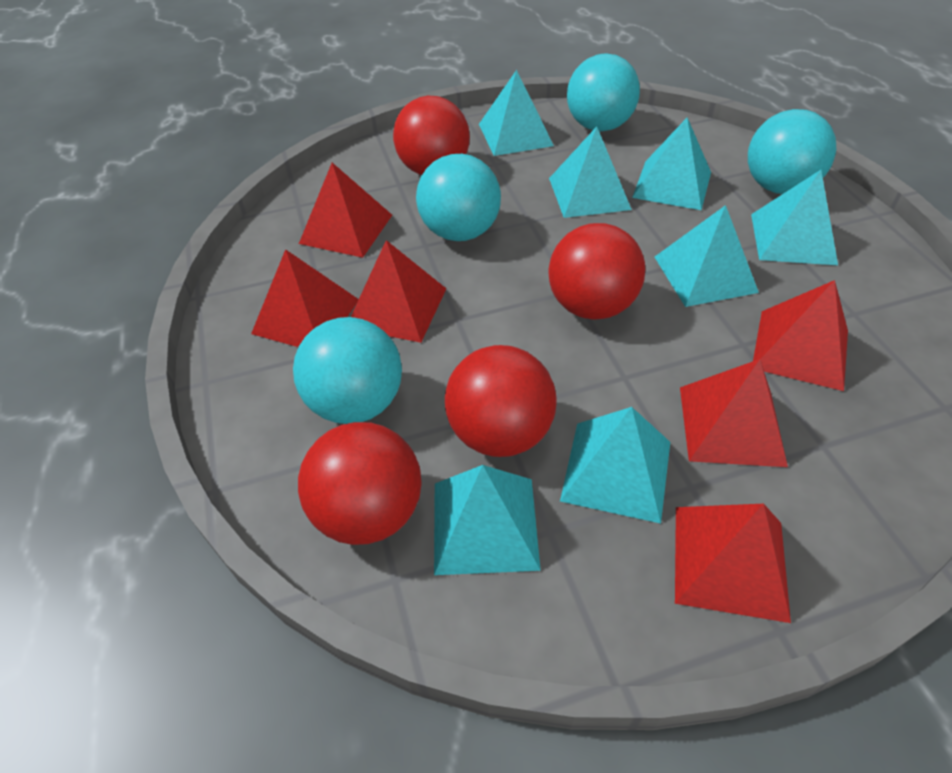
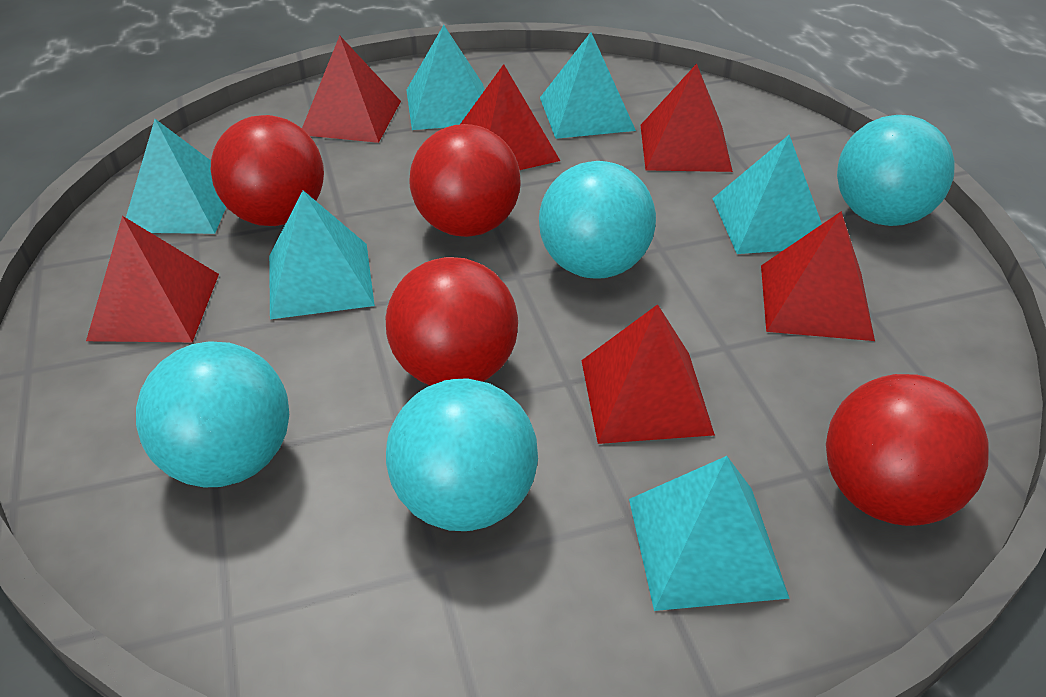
turquoise pyramid: [434,465,541,575] [479,70,554,156] [549,127,632,218] [560,407,670,524] [632,118,711,210] [655,205,759,307] [751,170,838,265] = 7 -> [126,119,226,234] [269,190,375,319] [406,25,484,130] [540,32,636,139] [629,456,790,611] [712,135,822,254] = 6

